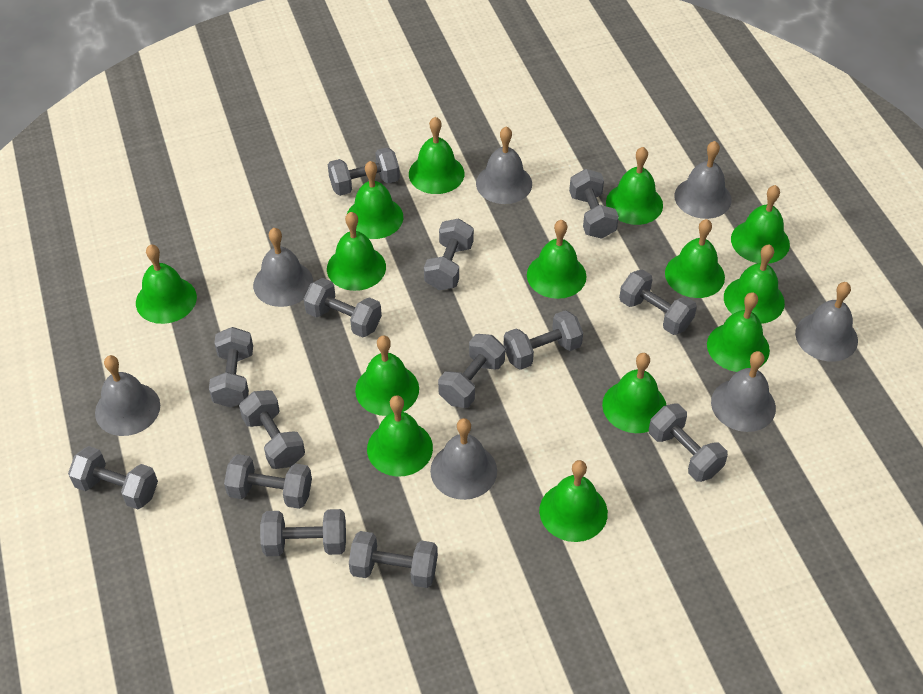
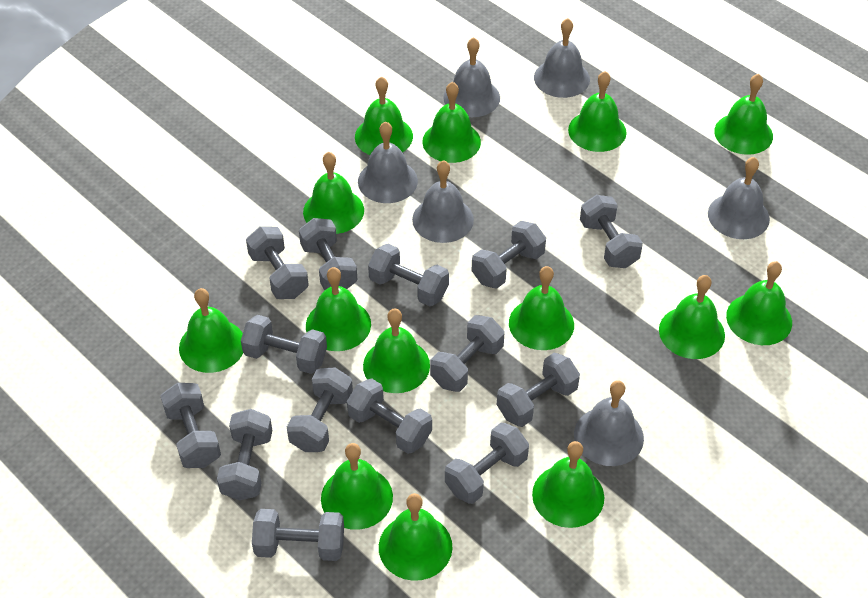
grey bell: [95,355,160,436] [253,228,313,307] [430,418,497,500] [476,126,532,204] [674,141,732,219] [711,351,776,432] [795,282,858,362] = 7 -> [358,121,418,203] [412,160,474,243] [443,37,500,117] [534,18,590,98] [574,380,644,466] [708,157,770,239] = 6

